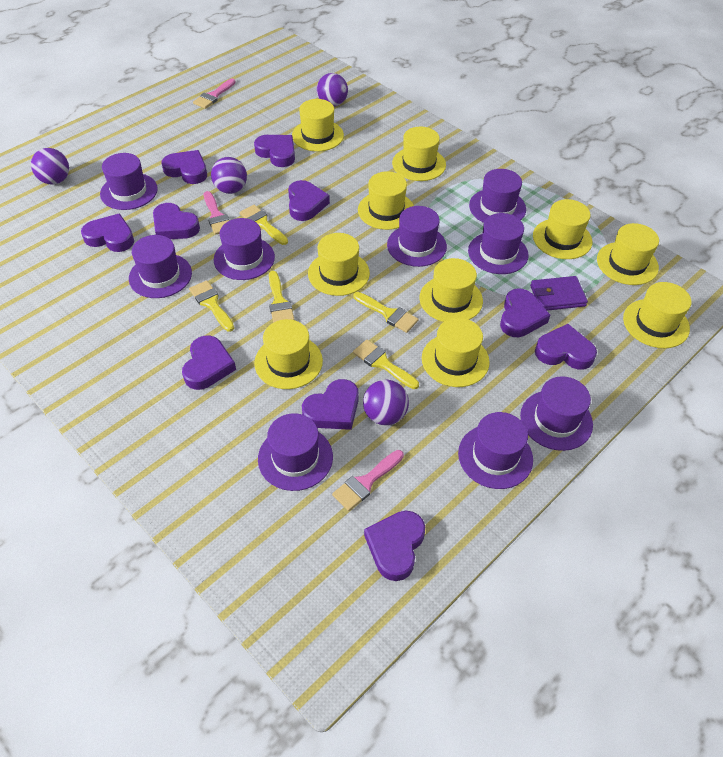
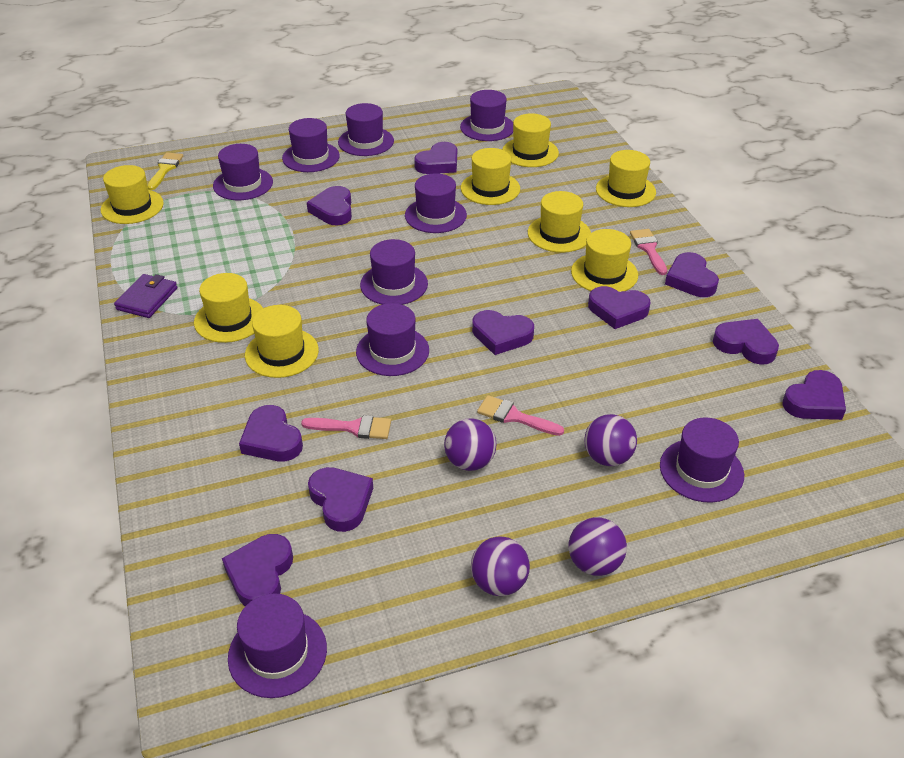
yellow brush: [189,280,234,332] [239,205,288,245] [269,271,295,323] [353,292,419,333] [353,340,419,389] = 5 -> [147,152,183,190] = 1
yellow hat: [254,319,323,389] [292,99,344,151] [308,233,370,296] [358,171,414,230] [392,127,446,181] [419,258,483,322] [422,318,490,387] [533,199,592,259] [597,223,659,285] [623,282,691,348] = 10 -> [100,165,164,224] [194,273,263,343] [245,305,319,378] [461,148,520,205] [502,113,559,167] [528,191,591,253] [571,229,638,292] [596,150,656,207] = 8

